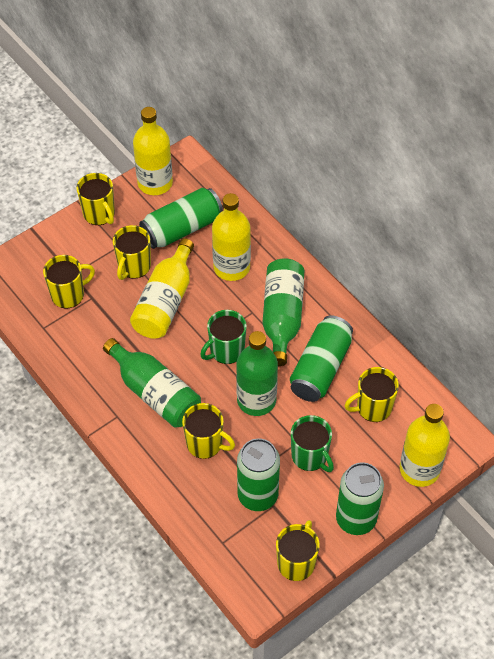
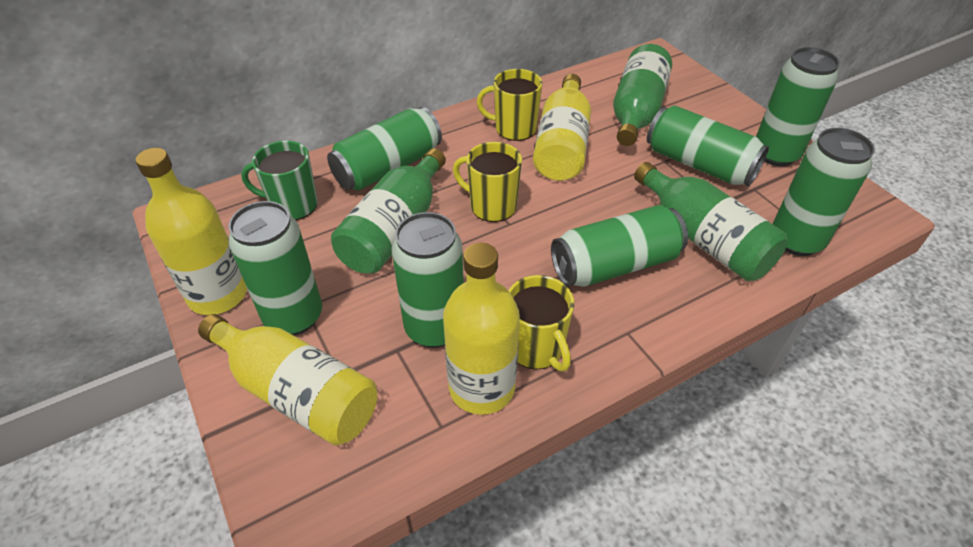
green can: [139,188,223,249] [237,438,280,511] [290,315,353,402] [336,462,384,535] = 4 -> [229,201,322,335] [327,107,442,191] [392,212,464,348] [551,205,688,287] [647,105,769,187] [756,47,840,166] [773,128,875,256] = 7
green mug: [200,310,247,364] [291,415,334,472] = 2 -> [241,141,318,220] = 1
yellow mug: [43,255,95,309] [77,173,115,225] [113,225,151,280] [182,403,235,459] [276,520,320,581] [345,367,399,422] = 6 -> [453,142,522,222] [477,69,542,141] [508,275,574,372] = 3

